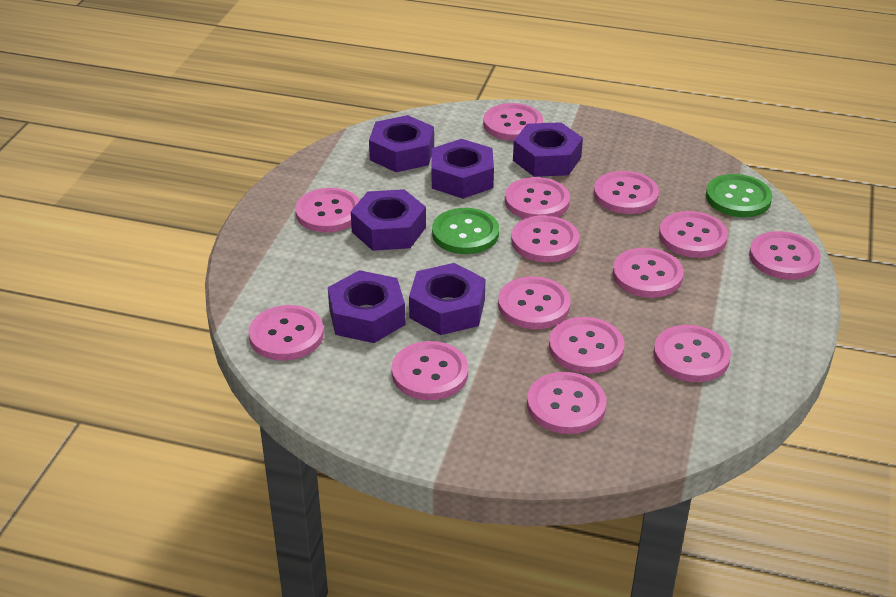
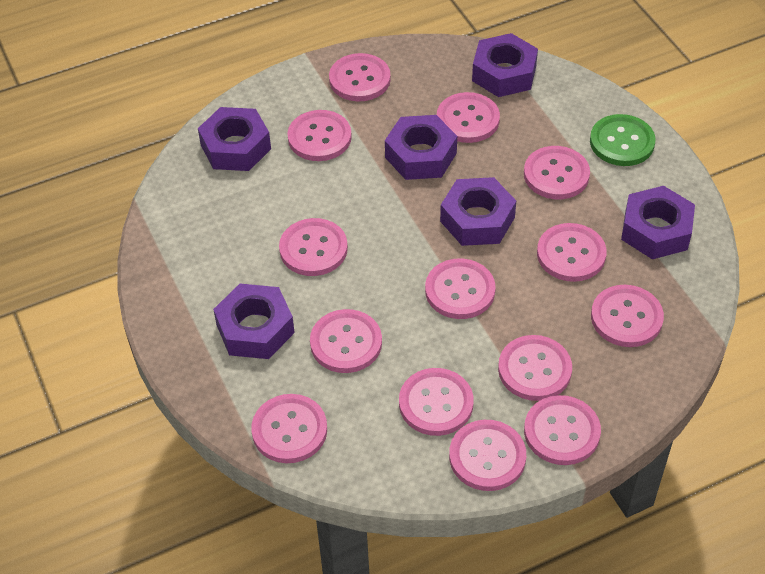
green button: [432,208,499,254] [706,174,772,217] = 2 -> [590,114,656,166] = 1

